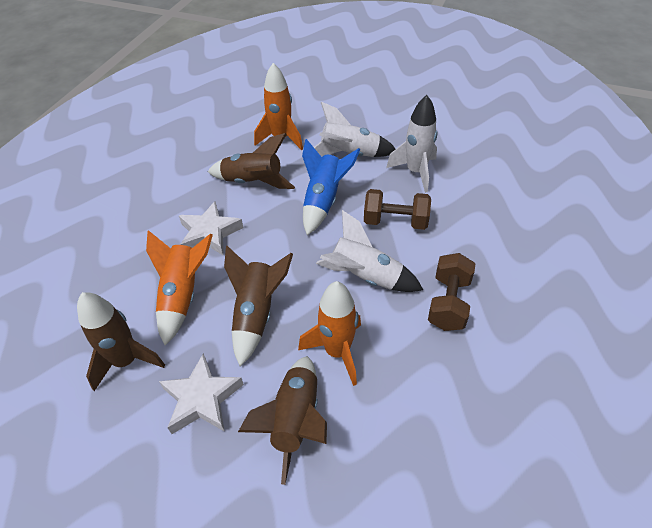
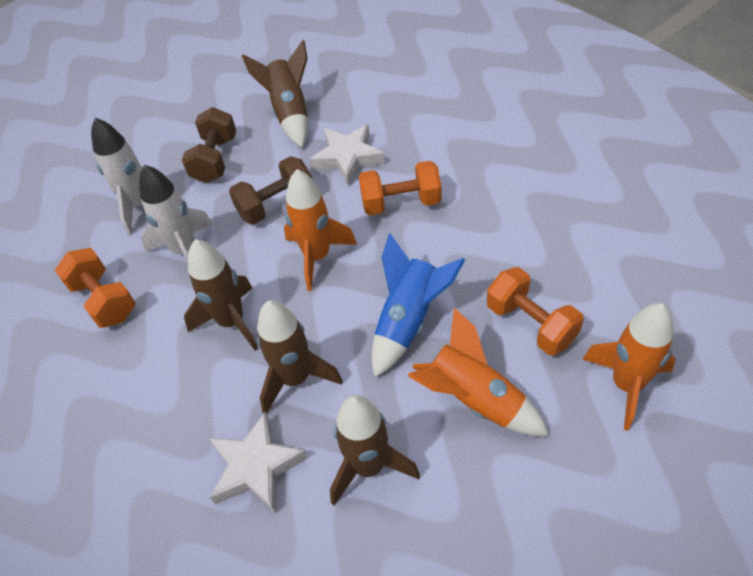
orange dumbbell: none = 0 -> [55,248,136,328] [359,161,442,215] [487,267,584,355] = 3
white rocket: [314,102,395,157] [316,210,423,292] [386,95,438,193] = 3 -> [91,118,169,235] [139,165,213,263] = 2

